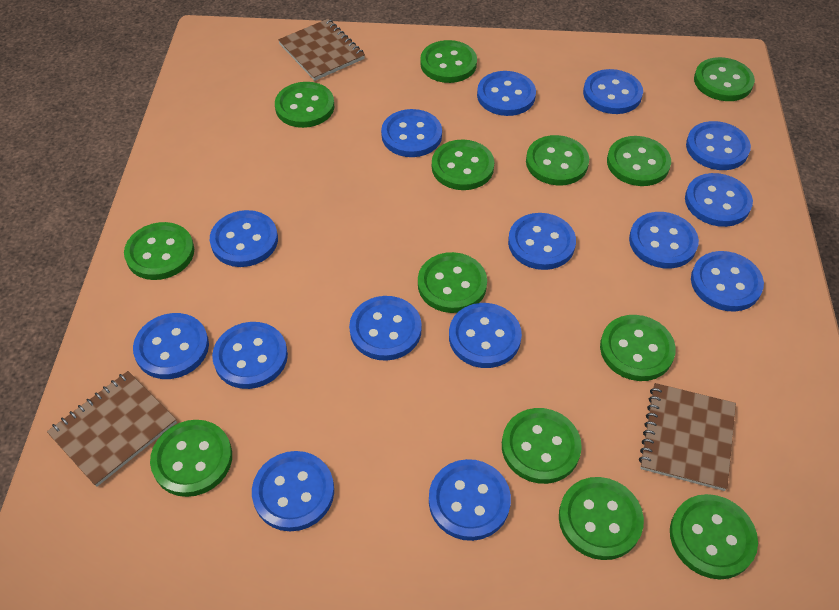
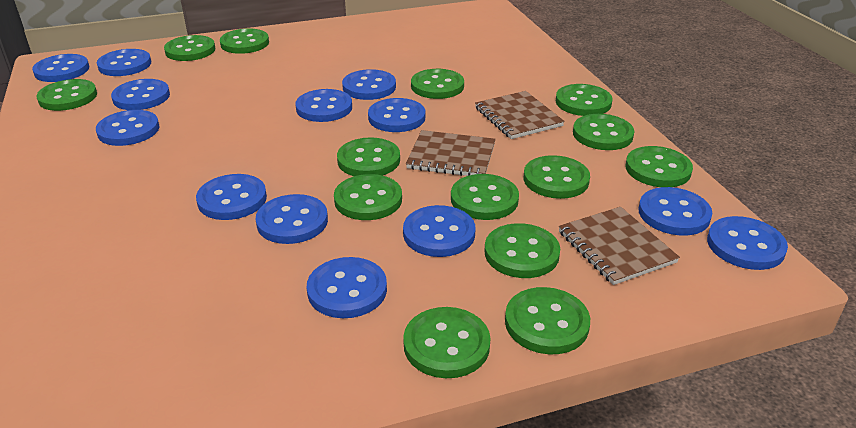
blue button: [133,313,209,379] [210,210,278,267] [212,322,288,389] [252,451,334,532] [349,296,422,361] [381,109,442,157] [429,459,511,541] [449,303,522,368] [477,71,536,116] [508,213,576,270] [583,69,643,114] [629,212,699,269] [685,173,753,227] [686,121,751,170] [691,251,764,312] = 15 -> [32,54,89,82] [96,110,159,146] [97,49,151,76] [111,79,170,110] [196,174,267,220] [255,194,328,244] [295,89,352,122] [307,257,387,318] [342,69,396,100] [368,98,425,132] [403,205,475,257] [639,187,712,236] [707,216,788,270] = 13
green button: [124,222,194,280] [150,420,232,497] [275,82,334,128] [418,252,487,313] [420,40,477,83] [432,140,494,190] [502,408,582,484] [526,135,589,186] [559,477,644,560] [600,315,676,381] [607,136,671,186] [670,494,758,579] [694,57,755,101] = 13 -> [36,79,97,111] [164,35,215,61] [220,28,269,54] [334,174,402,220] [337,137,400,176] [403,307,491,378] [411,69,464,99] [451,174,519,220] [484,223,560,278] [505,287,590,354] [523,155,590,199] [556,84,612,116] [573,114,635,150] [626,146,693,187] = 14

